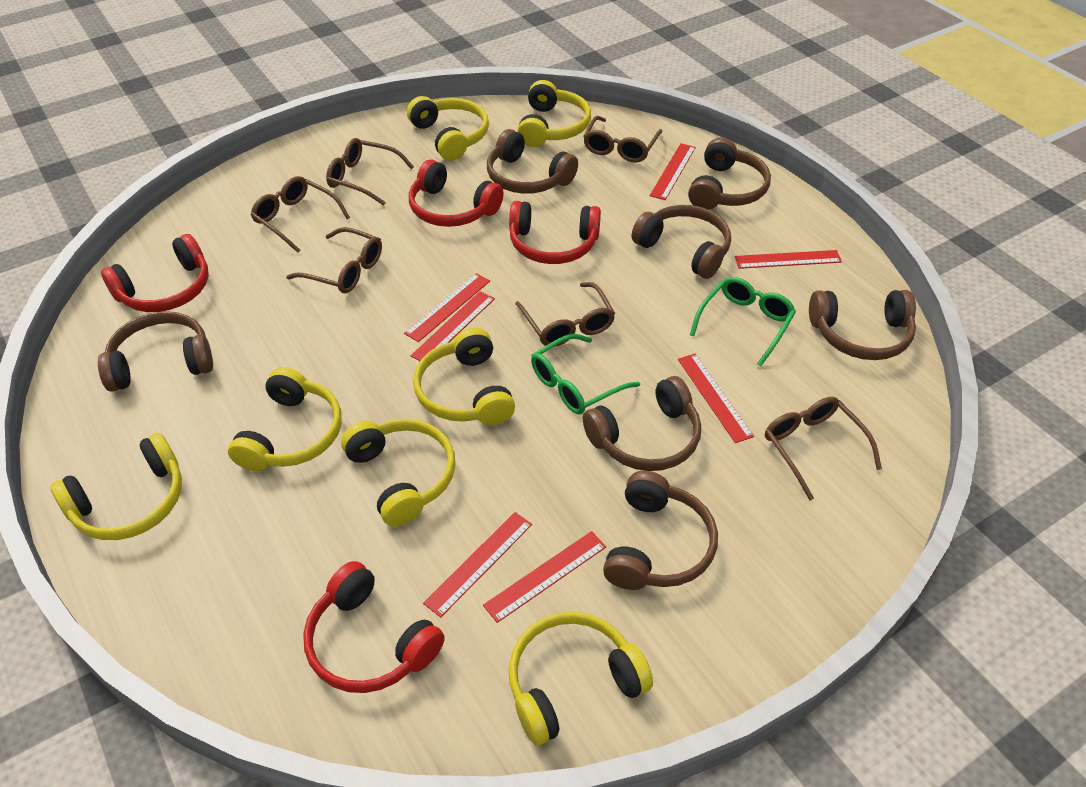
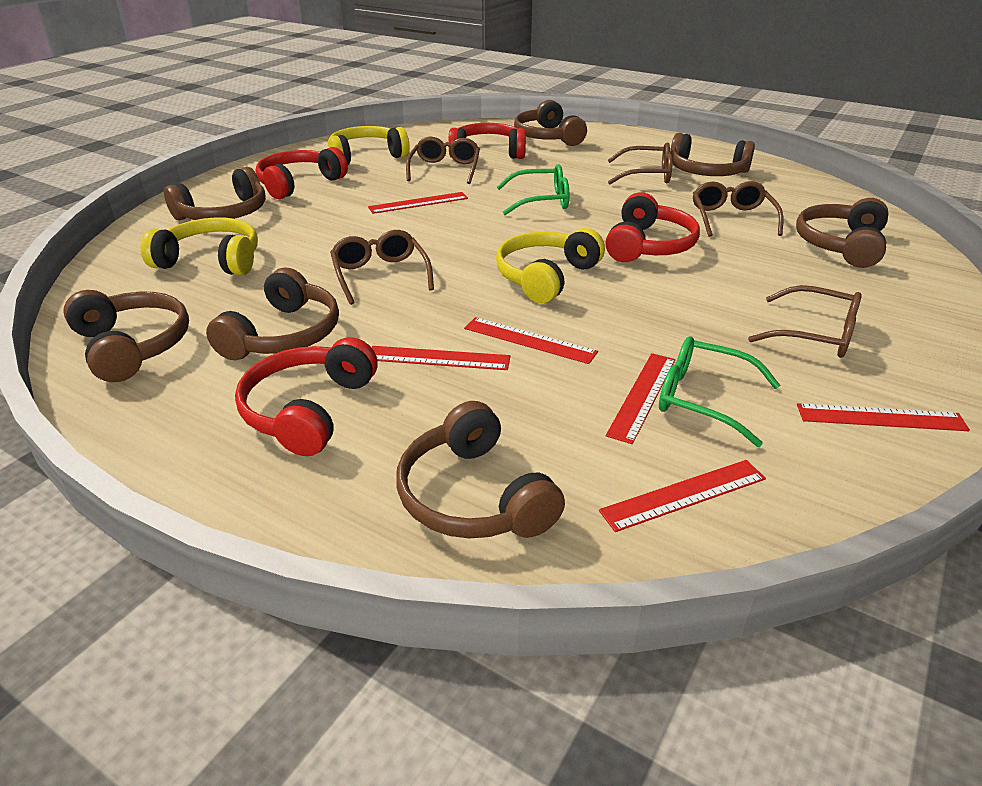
brown glasses: [251,176,350,253] [286,227,382,293] [326,138,414,206] [515,282,615,347] [583,116,662,163] [765,397,882,500] = 6 -> [330,230,434,305] [406,136,480,184] [608,142,673,185] [693,181,783,237] [748,285,862,358] = 5
red ruler: [404,273,490,342] [411,291,495,361] [423,512,532,618] [483,531,606,623] [650,143,696,200] [678,354,754,443] [735,250,842,269] = 7 -> [368,192,468,214] [372,346,510,370] [464,317,598,364] [599,460,766,532] [606,353,675,444] [797,403,970,431] = 6
yellow headphones: [50,433,182,540] [228,367,342,471] [341,419,456,527] [407,96,489,161] [413,327,515,425] [508,612,653,745] [517,80,591,147] = 7 -> [140,217,258,276] [328,126,410,165] [496,228,605,303] = 3

